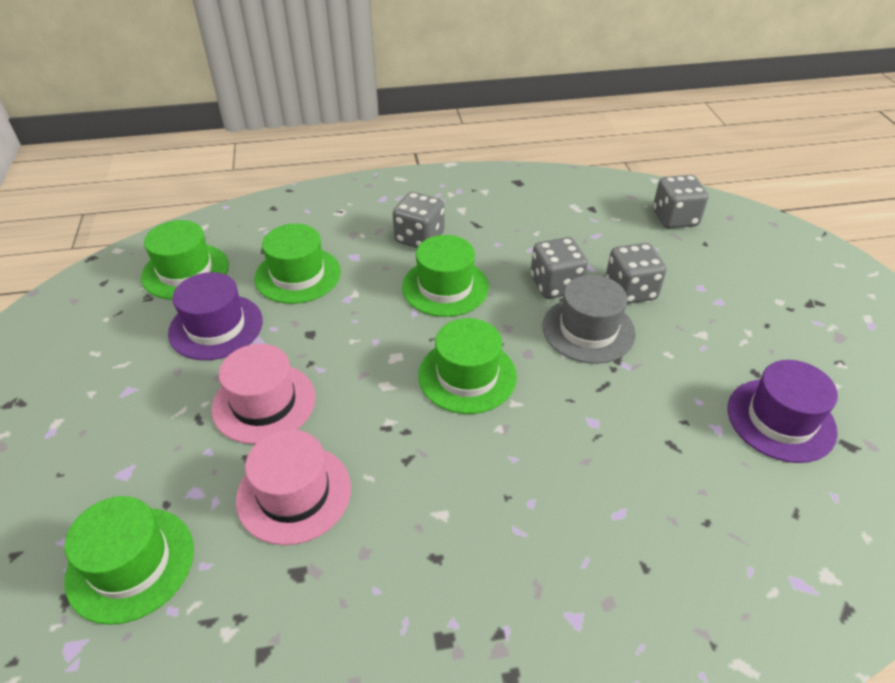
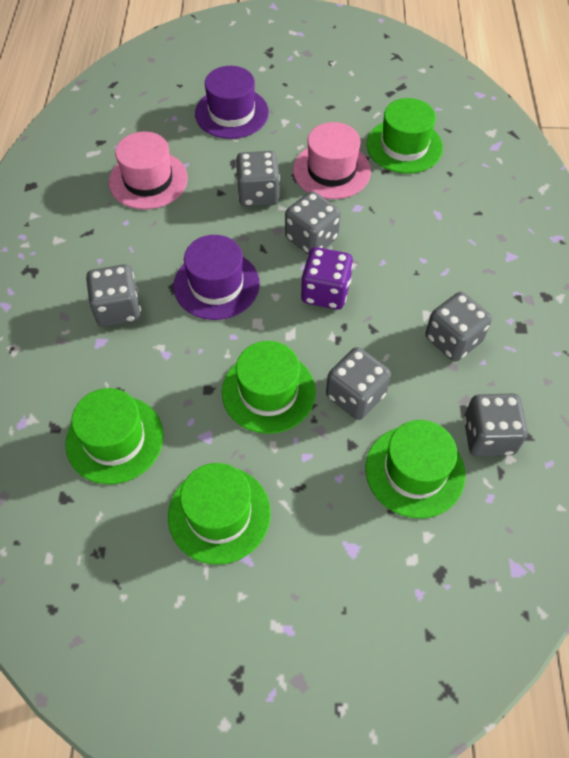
grey dice: [393,192,444,248] [531,237,588,299] [606,243,666,304] [653,175,708,228] = 4 -> [86,264,141,327] [236,151,280,207] [285,191,341,254] [326,347,391,420] [425,292,492,362] [464,393,528,456] = 6
grey hat: [542,275,636,364] = 1 -> none = 0
purple dice: none = 0 -> [301,247,353,310] = 1

